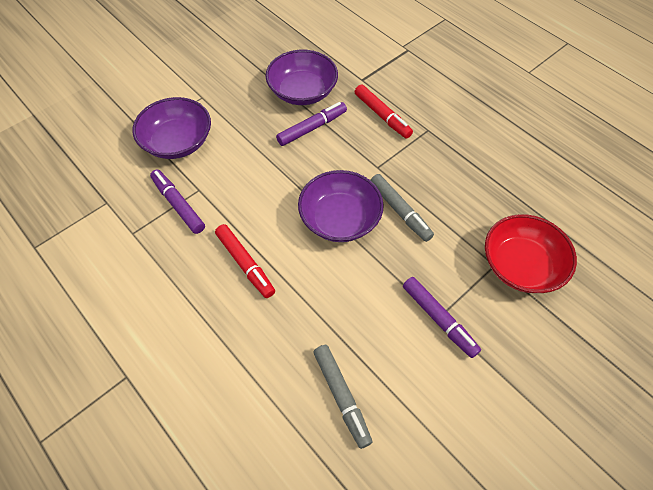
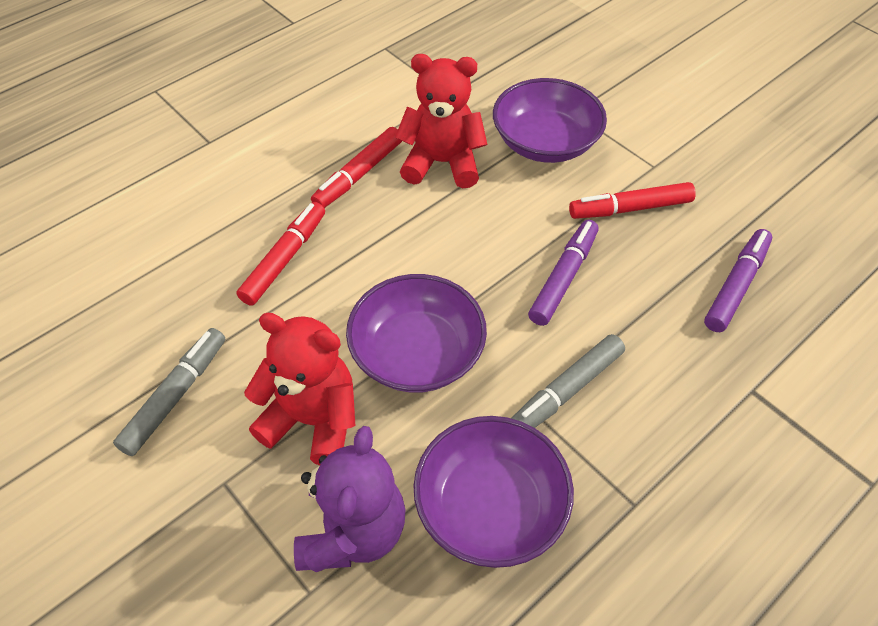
purple marker: [150,169,205,234] [276,102,347,146] [403,277,481,358] = 3 -> [528,220,598,326] [704,229,772,332] = 2
purple teddy bear: none = 0 -> [294,426,406,572] = 1
red bowl: [485,214,577,293] = 1 -> none = 0
red marker: [215,224,275,298] [355,84,413,138] = 2 -> [236,202,325,306] [311,127,402,208] [569,182,696,219] = 3
red teddy bear: none = 0 -> [244,313,356,465] [395,54,488,188] = 2

